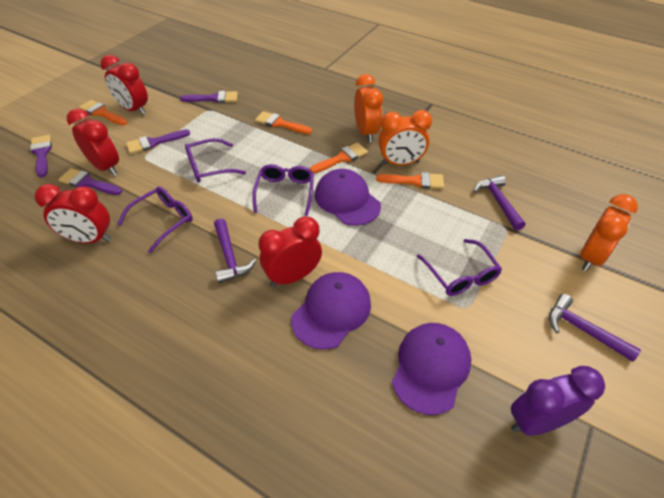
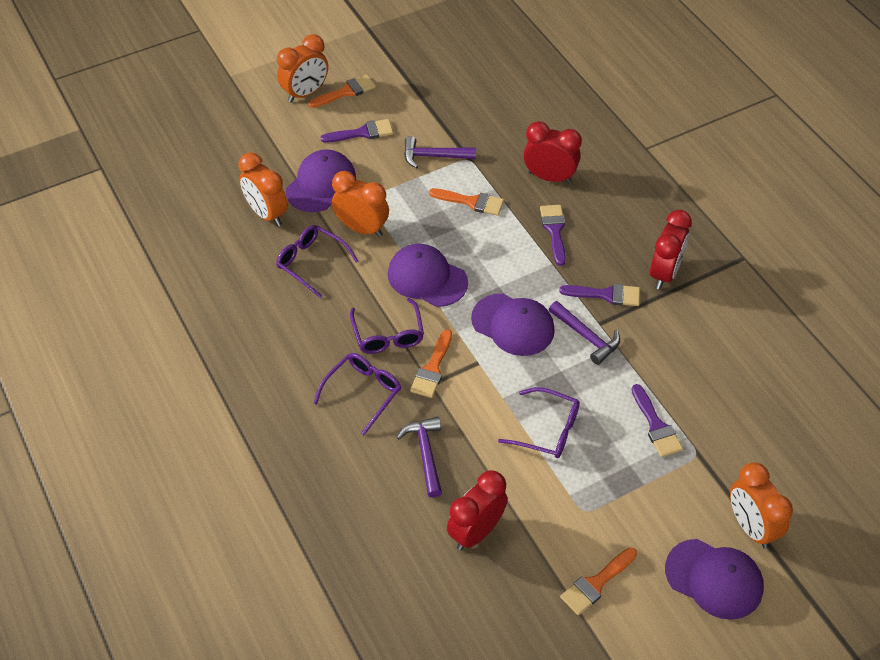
orange clock: [354,74,383,142] [378,110,432,165] [580,194,638,271] = 3 -> [238,152,288,226] [277,34,328,103] [332,171,389,237] [730,462,793,549] = 4
purple cap: [291,272,371,350] [315,169,381,226] [392,323,472,415] = 3 -> [286,149,356,212] [388,244,468,307] [471,294,555,356] [665,539,764,620] = 4
purple clock: [511,366,605,436] = 1 -> none = 0
red clock: [35,184,112,243] [67,108,119,175] [101,55,148,115] [259,216,322,287] = 4 -> [447,470,508,551] [524,121,582,183] [650,210,692,289] = 3

